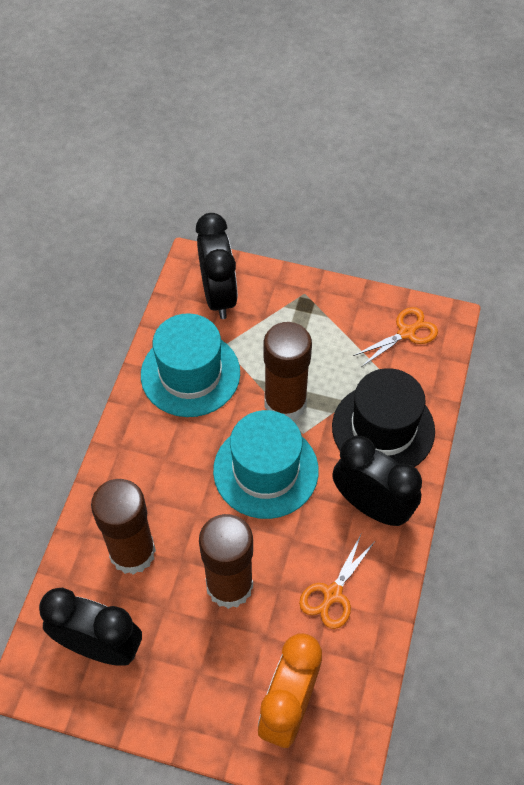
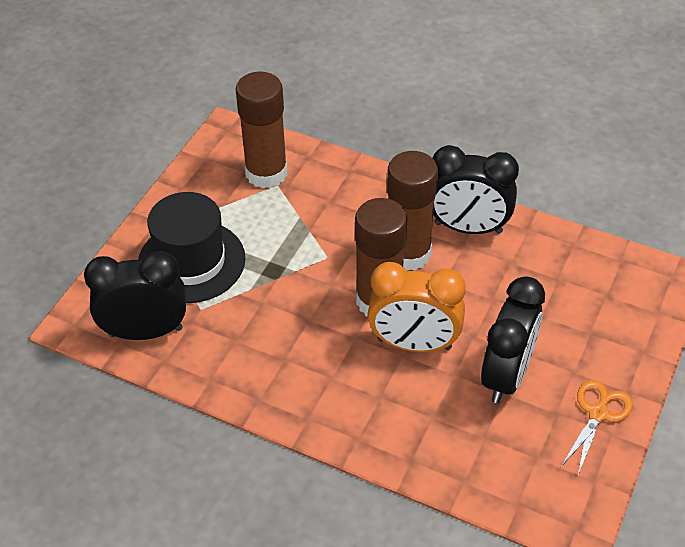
orange scissors: [299,535,374,629] [353,307,438,367] = 2 -> [561,380,633,474] = 1
turquoise hat: [141,313,240,417] [213,410,319,519] = 2 -> none = 0

